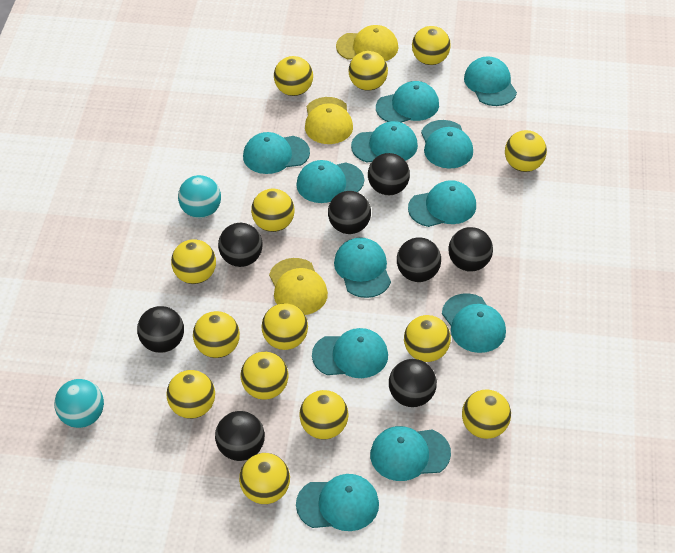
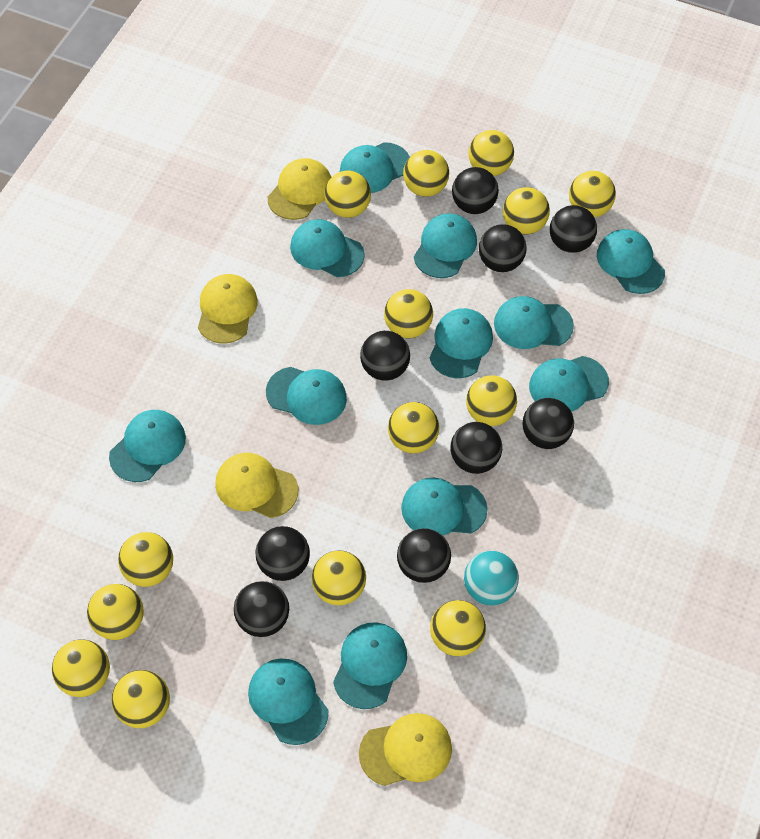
black ball: [137,306,184,353] [215,411,265,461] [218,223,263,267] [328,191,371,234] [368,153,410,195] [389,359,437,407] [397,237,441,282] [448,227,493,272] = 8 -> [234,581,289,637] [256,526,310,581] [360,331,410,381] [397,528,451,583] [451,422,502,474] [452,167,499,214] [479,224,527,272] [522,398,574,449] [550,205,597,253] = 9
turquoise ball: [54,379,104,428] [178,175,221,218] = 2 -> [464,551,519,606] = 1
yellow cap: [269,258,328,315] [305,97,353,144] [336,25,398,61] = 3 -> [198,274,258,343] [215,453,298,518] [268,158,331,220] [359,713,452,786] = 4

